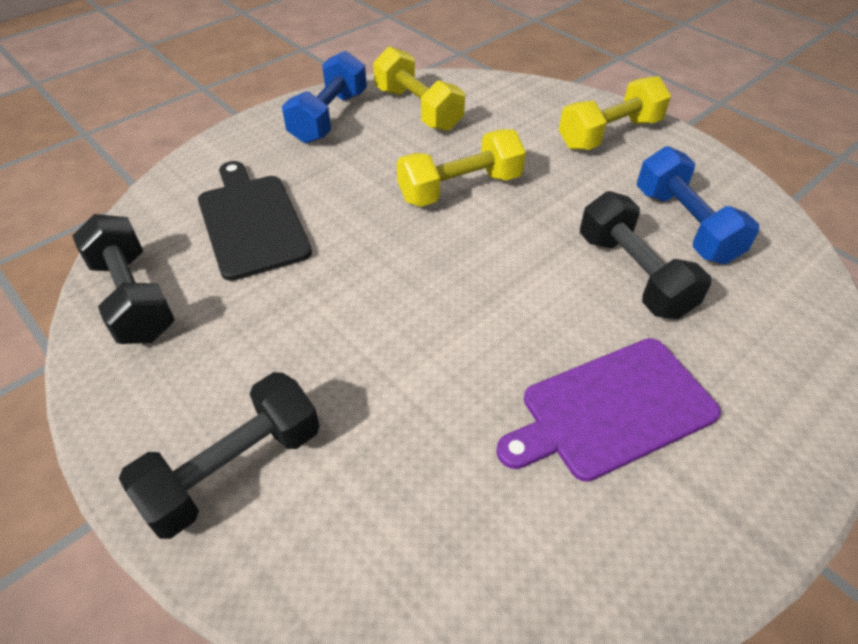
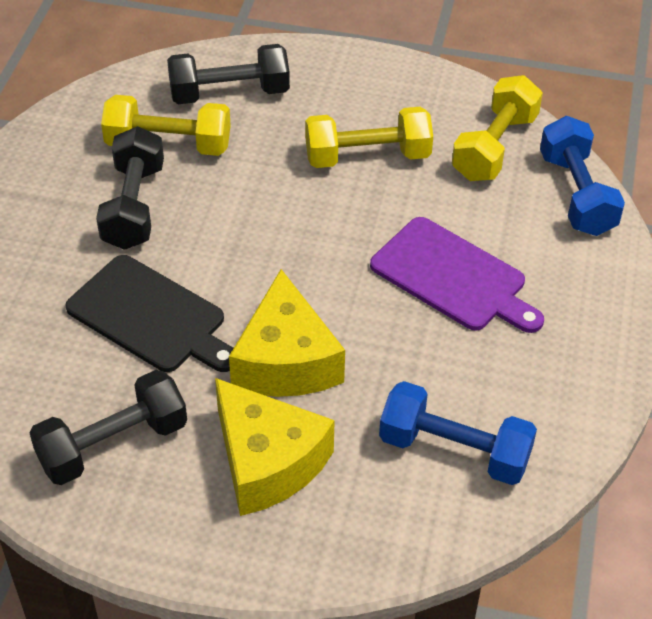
yellow cheese: none = 0 -> [215,378,335,516] [229,269,345,397] = 2

